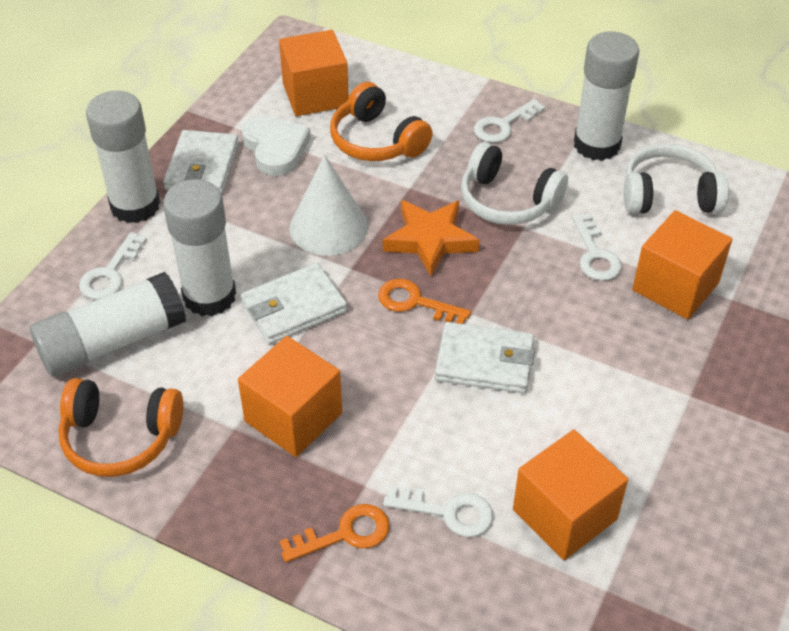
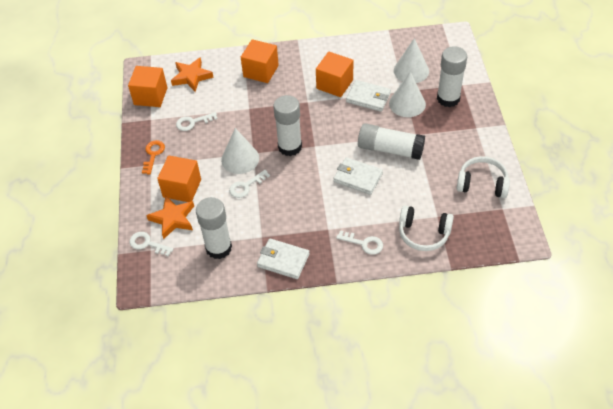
orange headphones: [58,378,183,477] [330,82,433,161] = 2 -> none = 0
orange key: [280,504,390,562] [378,279,471,324] = 2 -> [142,140,165,174] = 1
orange star: [383,200,480,277] = 1 -> [146,196,194,239] [171,57,214,92] = 2
white cone: [290,155,368,256] = 1 -> [221,128,259,174] [389,72,426,117] [394,38,429,83] = 3
white heart: [242,115,311,176] = 1 -> none = 0

